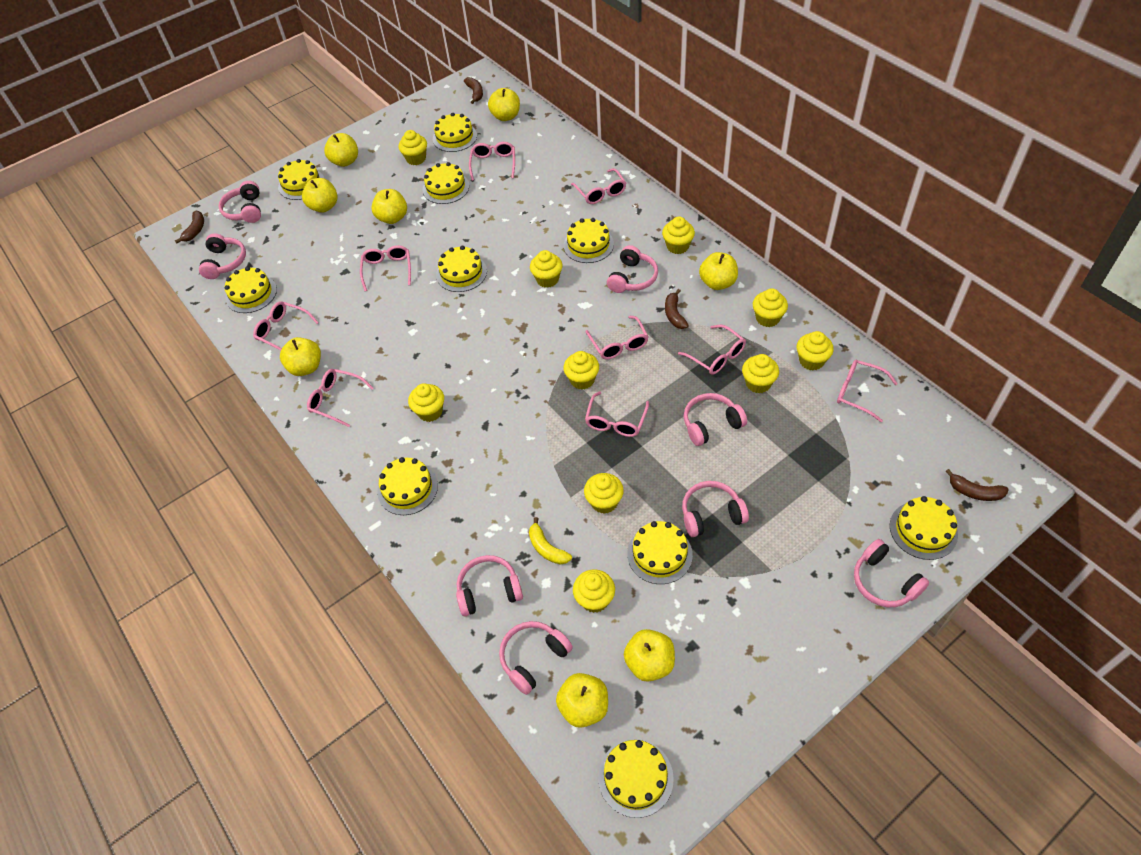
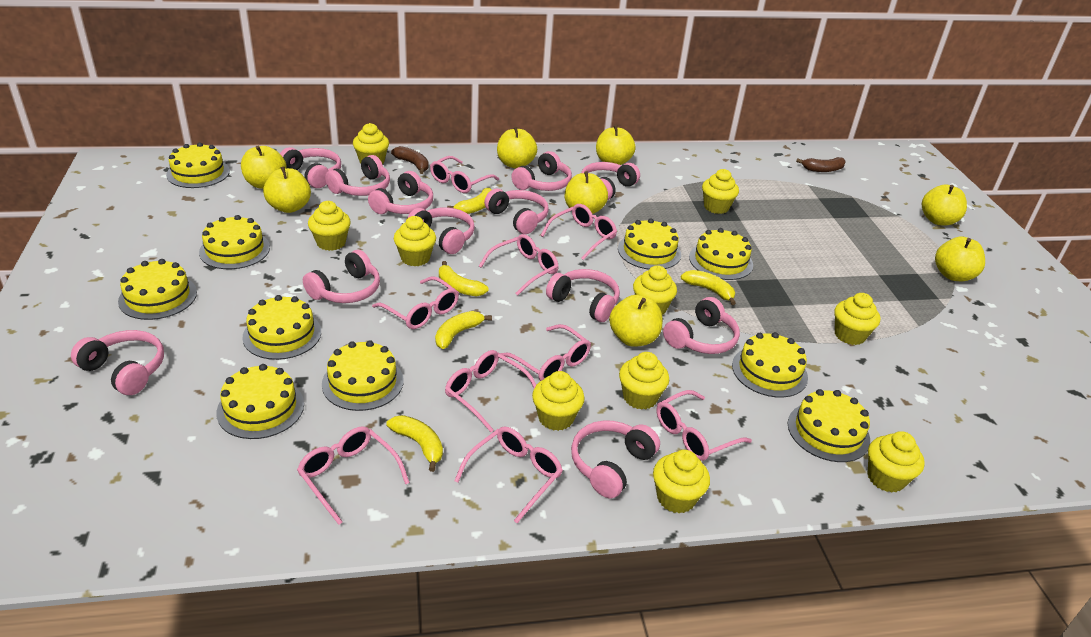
brown banana: [175,211,204,243] [464,77,483,104] [665,289,689,329] [946,469,1009,501] = 4 -> [391,146,429,174] [796,157,846,172] = 2
pink headphones: [199,233,246,279] [218,181,261,223] [456,555,523,616] [499,621,573,695] [607,245,658,293] [682,481,749,537] [684,393,747,446] [854,539,929,607] = 8 -> [71,330,164,395] [280,147,341,188] [303,250,380,303] [325,155,390,196] [368,171,433,214] [407,207,475,254] [484,189,549,234] [511,151,572,191] [546,269,620,322] [571,420,660,498] [581,162,640,201] [663,297,740,354] = 12
yellow banana: [529,517,572,565] = 1 -> [386,415,443,472] [435,311,492,349] [439,261,489,296] [447,188,492,214] [681,270,736,305] = 5

